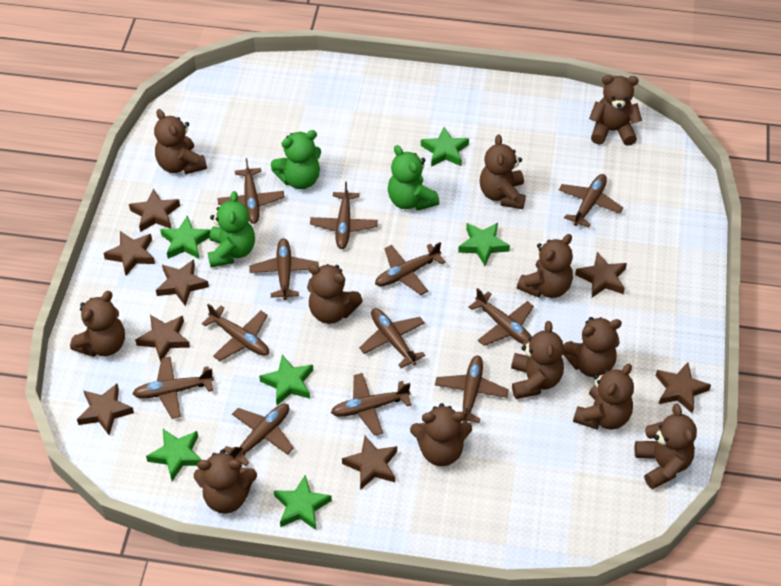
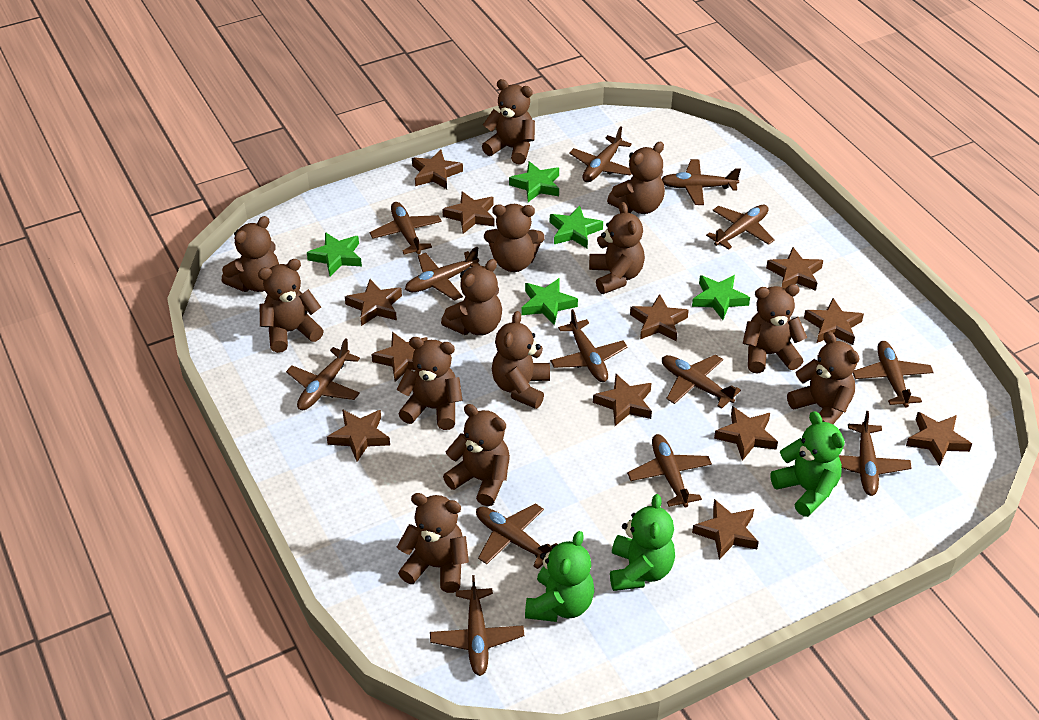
brown plane: [133,357,214,419] [202,304,269,361] [218,158,285,224] [223,404,294,466] [250,238,319,300] [310,181,378,249] [331,373,412,436] [359,308,425,368] [375,242,445,295] [435,356,509,423] [469,288,534,346] [559,174,623,228] = 12 -> [286,339,360,410] [370,202,442,254] [405,247,481,301] [430,575,524,676] [476,503,558,569] [550,309,627,382] [569,127,632,182] [627,434,712,508] [662,159,741,205] [662,354,741,409] [706,205,775,250] [839,411,911,496] [853,341,934,408] = 13
brown star: [77,384,134,435] [103,231,155,276] [129,188,180,232] [135,315,190,362] [156,259,209,306] [342,436,397,490] [575,252,627,298] [656,362,711,413] = 8 -> [327,409,390,462] [345,279,402,326] [371,332,428,382] [412,149,463,189] [442,191,495,234] [593,374,652,426] [630,294,689,341] [692,499,759,560] [714,406,778,461] [766,247,823,291] [804,298,864,345] [906,412,972,466] = 12
brown teddy bear: [70,291,125,357] [154,109,207,174] [194,450,257,514] [307,264,363,324] [410,403,472,466] [480,135,526,209] [511,321,564,399] [517,234,573,298] [563,317,622,377] [573,364,634,430] [589,75,642,146] [634,404,697,489] = 12 -> [222,216,279,292] [258,259,324,353] [396,337,463,430] [397,493,469,593] [441,259,502,336] [443,404,510,506] [482,79,535,165] [484,204,545,272] [492,311,550,409] [589,202,645,294] [607,142,665,214] [743,284,807,373] [787,331,859,424] = 13
green star: [146,429,202,481] [160,215,211,259] [259,355,313,405] [274,475,332,530] [421,127,469,167] [458,223,510,266] = 6 -> [307,232,362,276] [509,161,559,202] [522,278,578,325] [550,206,603,248] [692,275,750,320] = 5

